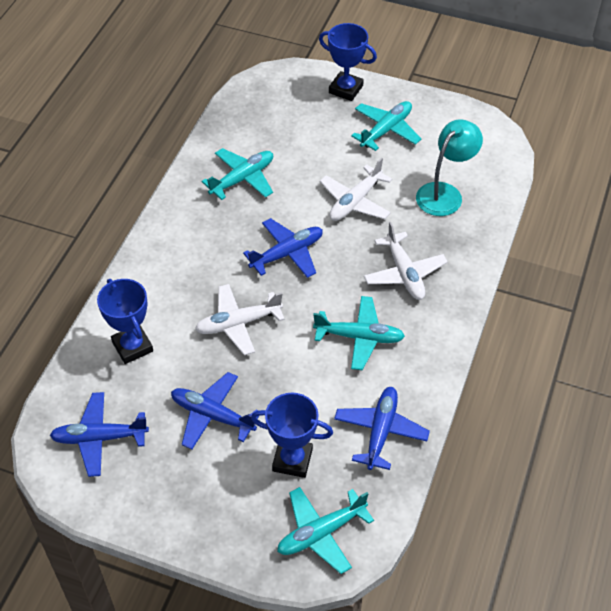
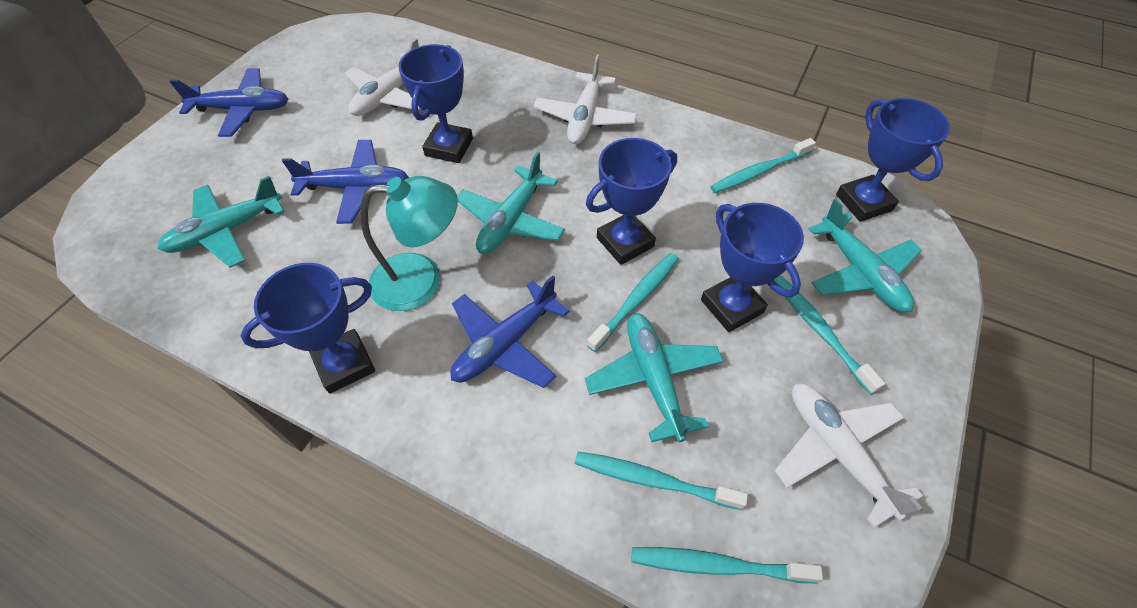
blue plane: [50,392,149,477] [171,372,259,449] [243,218,323,278] [334,387,430,470] = 4 -> [169,68,288,137] [282,140,409,224] [450,275,570,388] = 3
blue trophy: [97,279,153,364] [251,393,333,478] [319,23,377,101] = 3 -> [240,263,375,394] [398,44,473,163] [586,138,677,265] [701,203,804,332] [836,98,950,222] = 5
turquoise toothbrush: none = 0 -> [574,452,748,510] [587,253,679,352] [631,547,823,583] [710,138,816,193] [774,276,885,394] = 5

